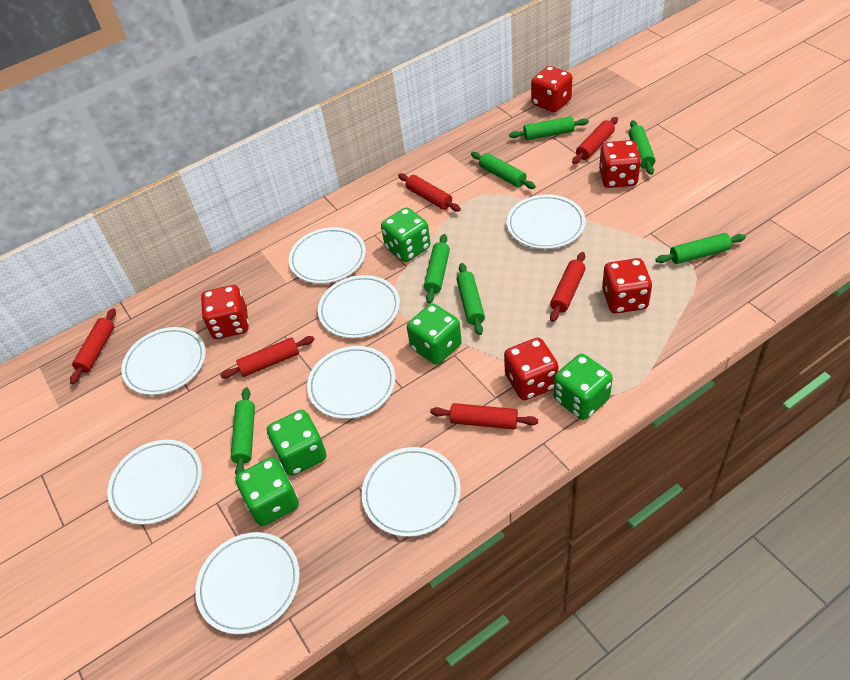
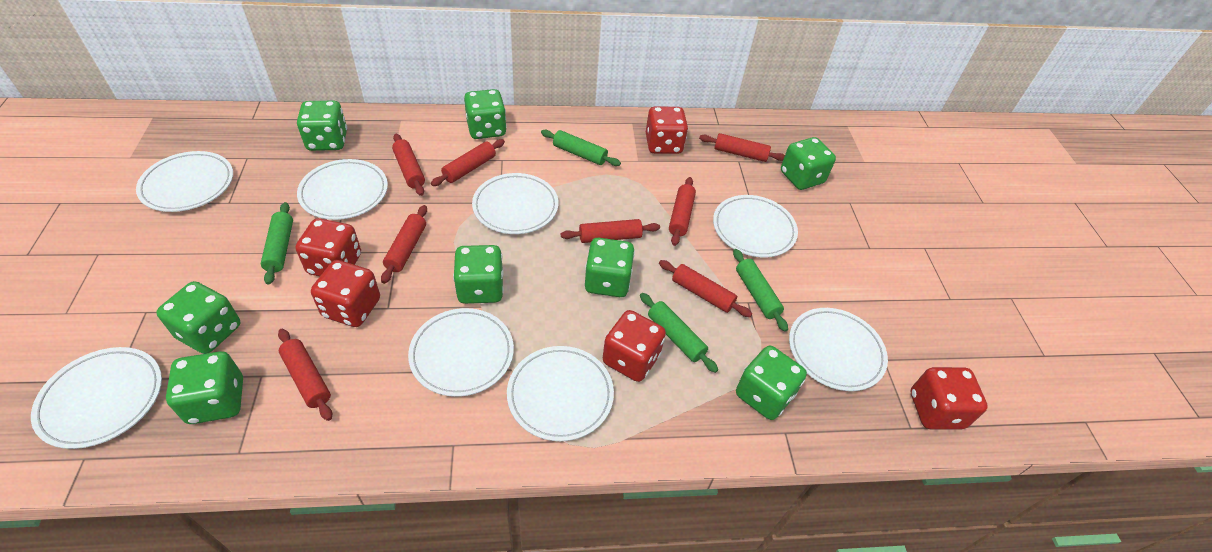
green dice: [236,457,299,526] [267,410,326,476] [381,208,430,262] [407,304,462,365] [554,354,613,420] = 5 -> [156,281,241,354] [166,351,243,424] [297,101,347,151] [453,245,504,304] [464,89,507,139] [585,238,635,297] [736,346,807,420] [781,137,836,190] = 8
green rolling pin: [230,387,255,476] [424,234,450,303] [457,263,485,335] [471,152,536,189] [509,117,589,140] [629,120,655,175] [655,233,746,264] = 7 -> [261,202,293,285] [541,130,621,166] [640,293,718,373] [733,249,788,331] = 4
red rolling pin: [70,308,116,384] [220,336,315,379] [398,173,461,211] [430,403,538,429] [550,252,586,322] [572,117,618,164] = 6 -> [278,329,332,421] [381,205,427,284] [392,134,425,196] [431,139,505,186] [561,219,660,243] [659,260,752,317] [669,177,696,246] [699,133,785,162] = 8

